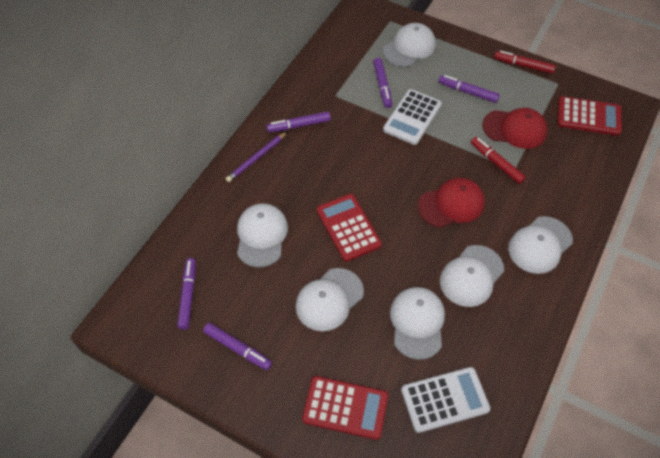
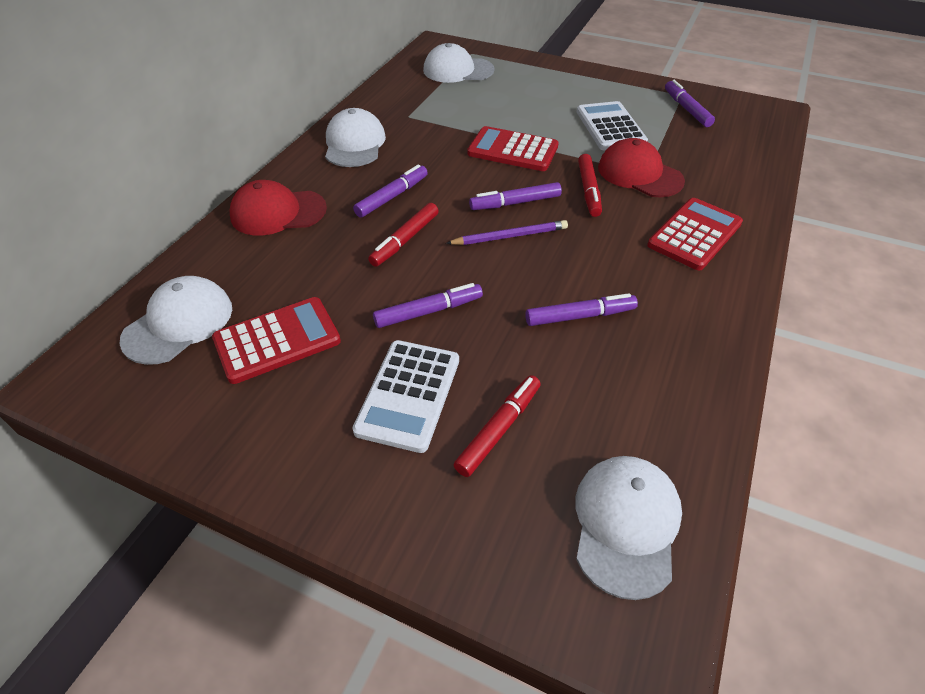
red marker: [471,137,526,184] [494,50,556,74] = 2 -> [368,203,439,267] [454,375,541,477] [578,154,602,217] = 3
white cap: [237,203,288,267] [295,268,364,331] [383,23,436,67] [390,287,445,360] [440,245,504,307] [508,216,573,274] = 6 -> [119,276,232,365] [325,108,386,167] [423,43,495,83] [575,456,682,600] = 4

